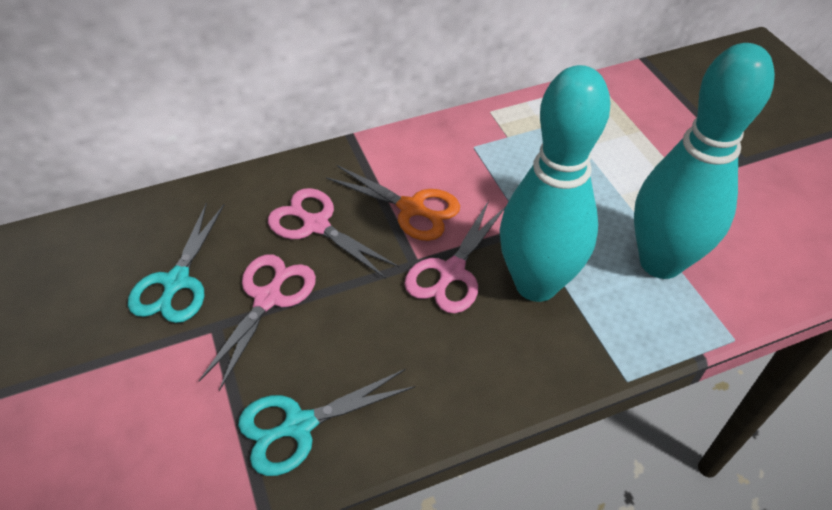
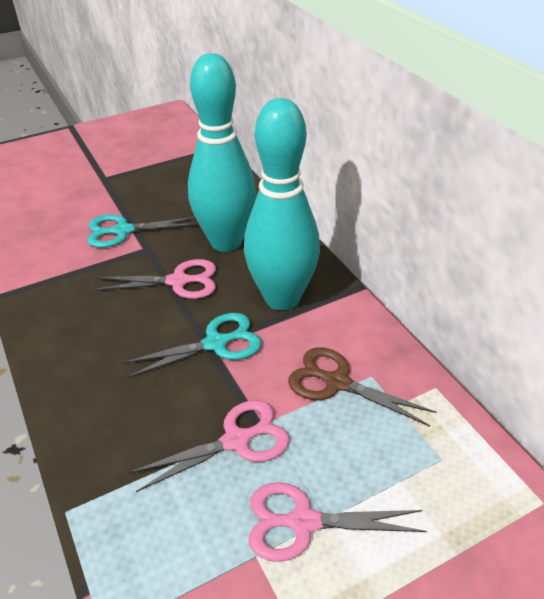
brown scissors: none = 0 -> [288,347,436,426] = 1
orange scissors: [326,165,460,241] = 1 -> none = 0

